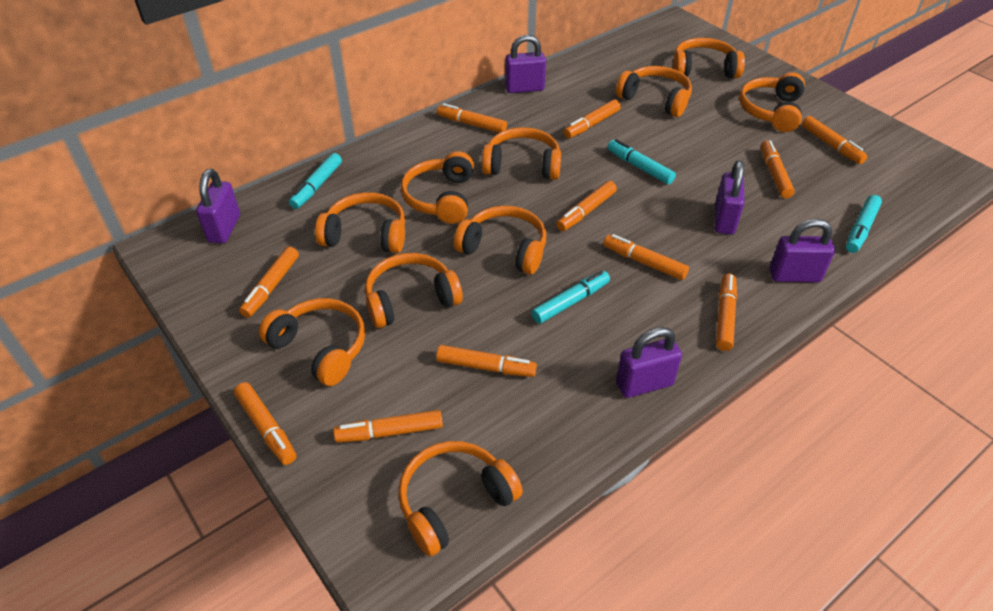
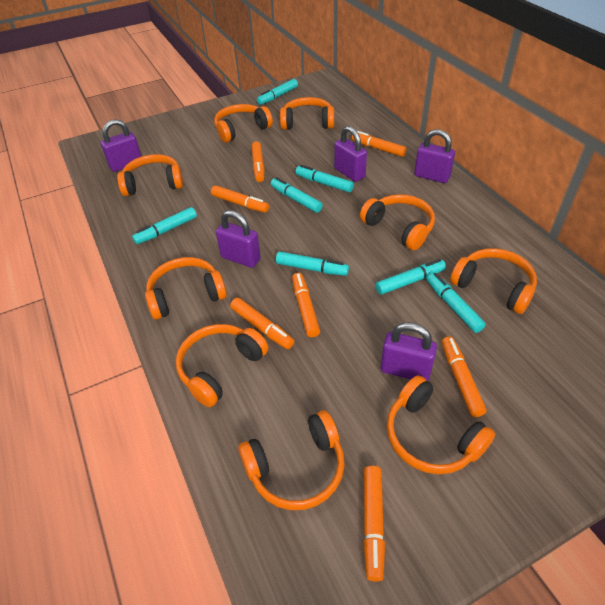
orange headphones: [259,298,365,386] [315,192,405,253] [365,253,463,328] [398,441,523,557] [401,151,474,224] [454,206,546,275] [482,127,561,180] [616,66,692,117] [673,38,745,78] [739,72,805,132] = 10 -> [117,154,183,196] [145,257,227,320] [176,324,268,407] [214,104,273,143] [238,410,345,510] [280,97,334,130] [360,194,435,250] [387,375,495,474] [450,248,537,314] = 9
orange marker: [234,382,296,465] [239,246,299,318] [333,410,443,443] [436,345,537,377] [437,103,507,133] [556,181,617,231] [563,99,621,139] [603,234,689,280] [716,274,737,351] [761,140,795,198] [802,116,868,164] = 11 -> [211,185,269,213] [230,298,294,349] [251,141,265,182] [292,273,320,337] [352,131,407,157] [363,466,385,582] [442,336,487,417] = 7
turquoise marker: [289,153,342,209] [531,271,610,324] [607,139,676,184] [846,195,882,253] = 4 -> [132,207,197,244] [257,79,298,105] [271,177,323,213] [276,251,349,276] [296,165,354,192] [375,259,446,295] [426,272,486,333] = 7

